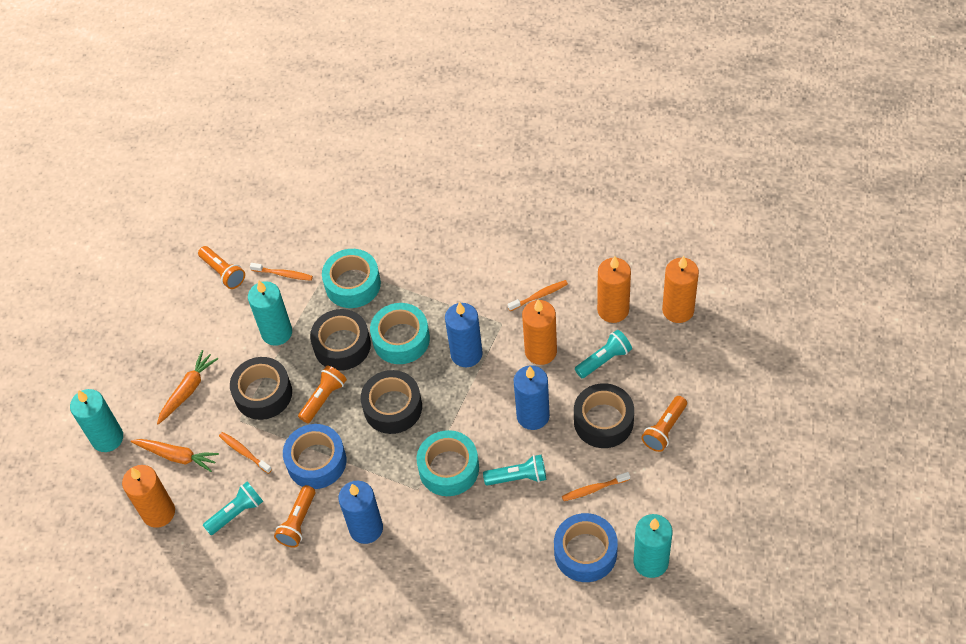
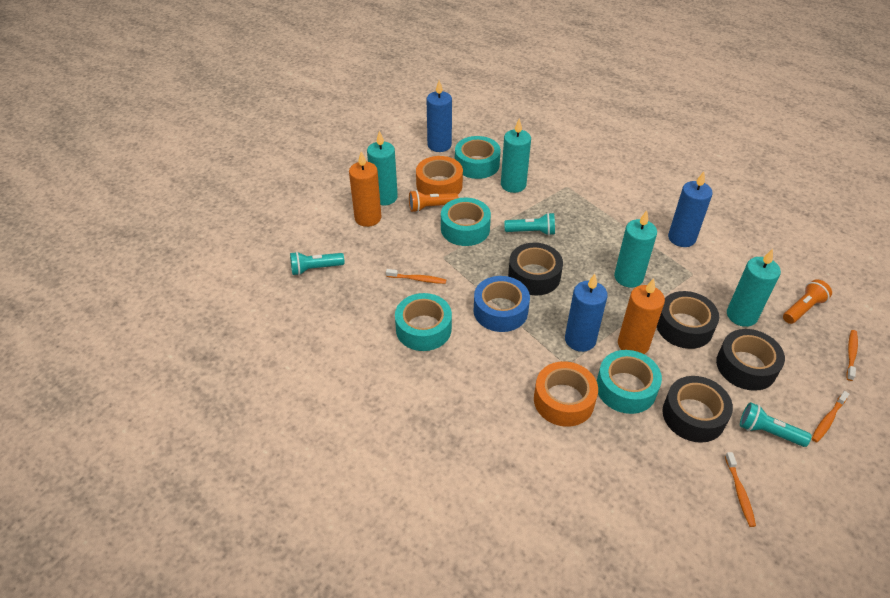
blue tape: [283,424,346,489] [554,513,618,582] = 2 -> [473,276,530,332] = 1
orange candle: [122,465,175,528] [522,299,557,365] [597,256,631,323] [662,256,699,323] = 4 -> [349,151,381,227] [618,278,665,354] = 2
orange carrot: [131,439,219,472] [157,350,218,425] = 2 -> none = 0
orange flashlight: [198,246,245,289] [274,485,315,547] [298,365,347,423] [641,396,687,452] = 4 -> [409,190,459,212] [783,279,832,324] = 2
orange tape: none = 0 -> [416,156,463,195] [534,361,598,427] = 2
turquoise candle: [70,389,123,452] [248,281,292,346] [634,514,672,578] = 3 -> [367,131,398,205] [501,118,531,193] [614,211,657,287] [727,249,781,327] = 4
turquoise tape: [322,249,381,308] [370,303,430,364] [417,430,479,496] = 3 -> [395,293,452,351] [441,198,491,246] [455,136,501,179] [597,350,662,414] = 4

